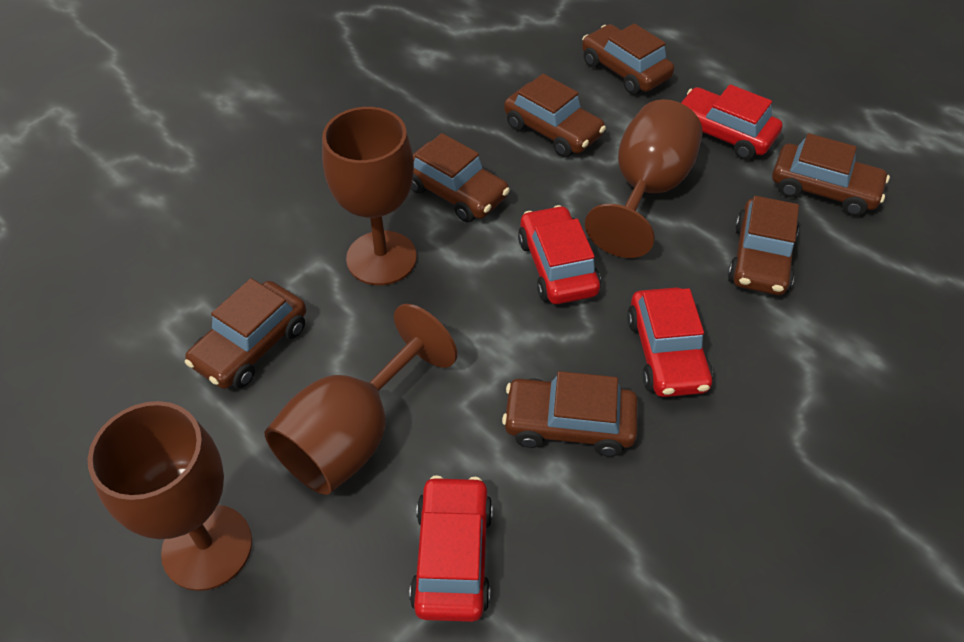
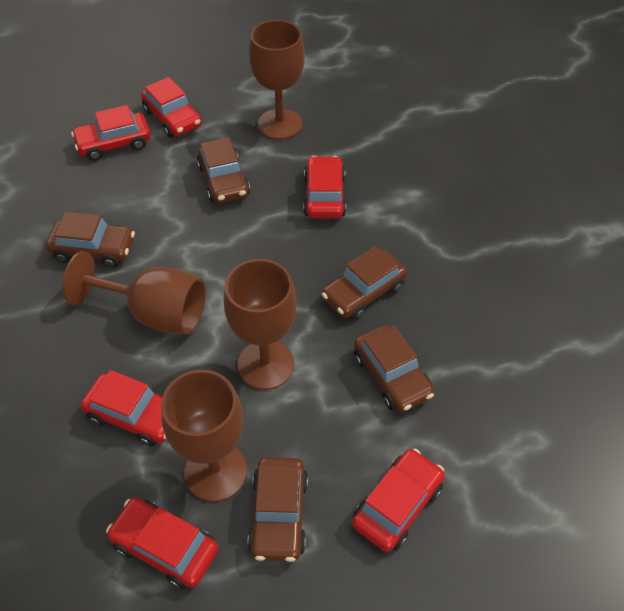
brown car: [185,278,306,389] [411,133,510,222] [502,371,638,456] [504,74,606,157] [582,23,674,95] [728,196,799,295] [772,133,890,216] = 7 -> [46,212,135,268] [197,137,250,203] [248,457,308,562] [322,246,407,320] [354,325,434,412] = 5
red car: [409,475,493,622] [518,205,601,304] [627,287,713,397] [681,84,783,160] = 4 -> [71,105,151,161] [81,370,166,447] [106,498,219,590] [141,77,202,138] [303,156,346,218] [352,449,445,552] = 6

